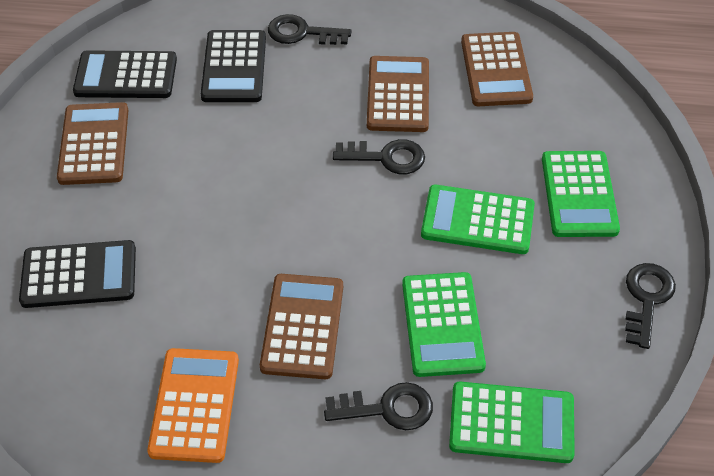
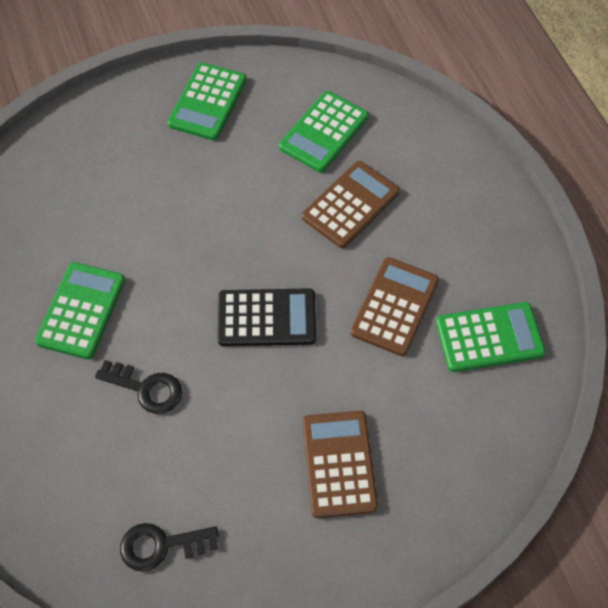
black calculator: [19,240,136,308] [73,50,177,98] [201,30,266,102] = 3 -> [218,288,316,346] = 1
black key: [268,14,352,45] [324,382,433,430] [333,139,425,174] [625,263,676,349] = 4 -> [95,360,182,414] [120,523,219,572] = 2
brown calculator: [57,102,129,185] [260,274,343,379] [367,56,429,132] [461,32,533,106] = 4 -> [302,161,400,248] [302,411,378,518] [350,257,439,356] = 3
orange calculator: [147,348,239,463] = 1 -> none = 0

